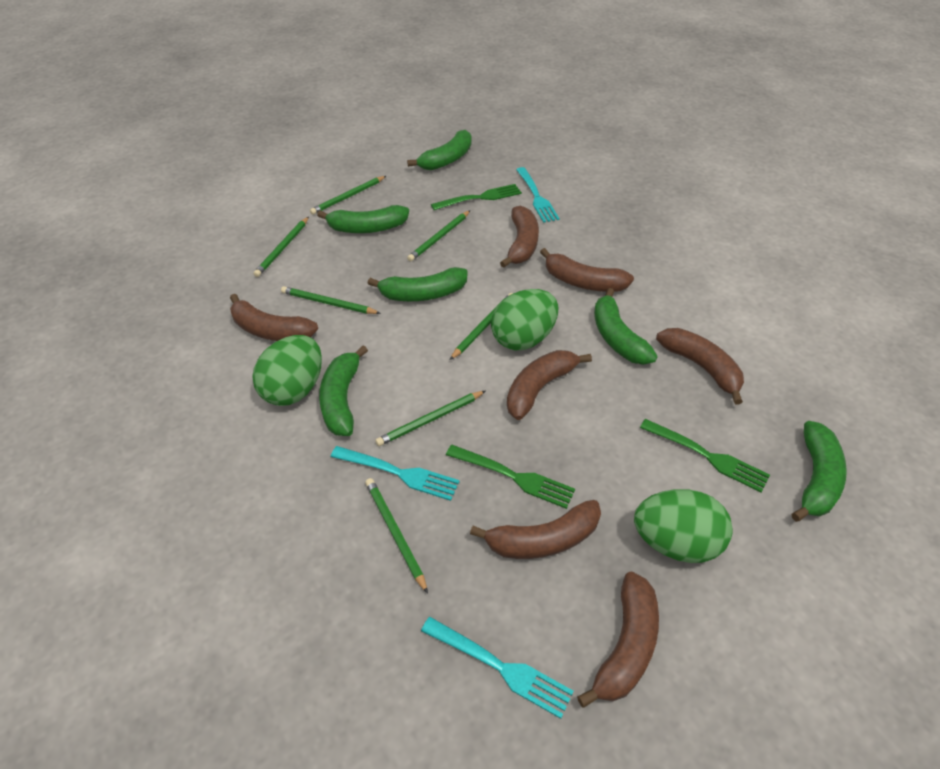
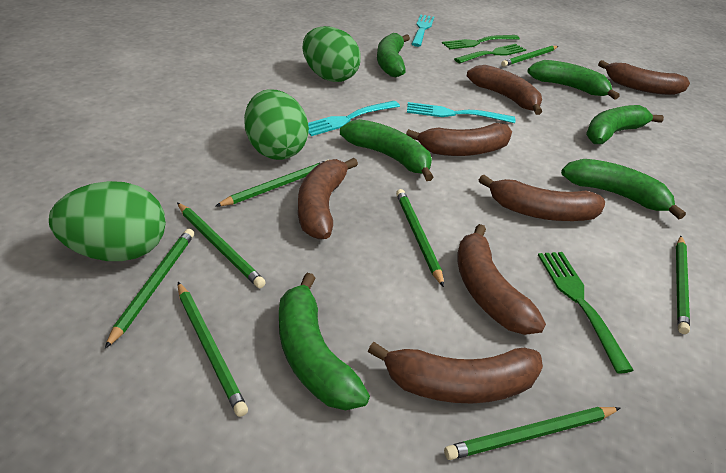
green pencil: [253,217,309,277] [281,286,381,314] [310,176,386,215] [365,478,428,594] [375,391,485,446] [407,210,470,261] [450,293,513,360] = 7 -> [105,229,194,349] [177,202,266,288] [178,282,248,417] [216,160,327,206] [396,189,444,287] [444,407,620,460] [501,46,558,67] [676,236,690,334] = 8

